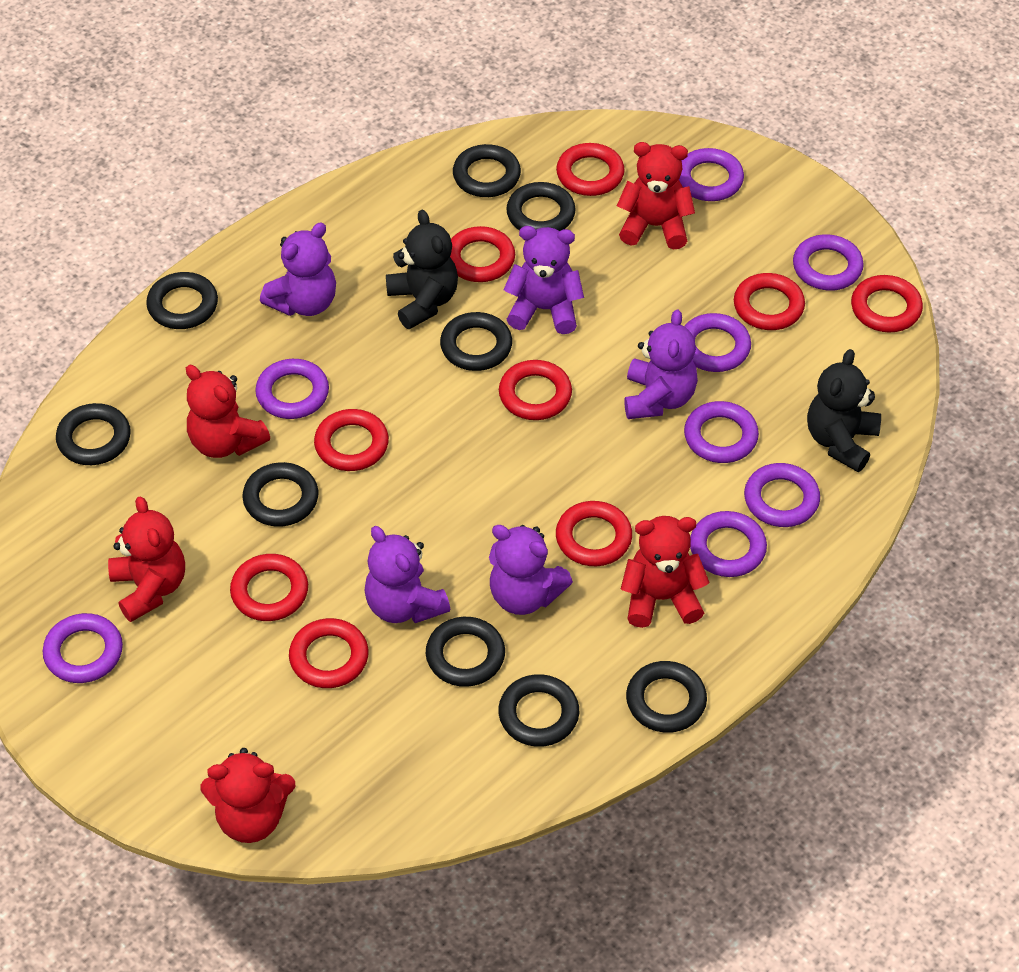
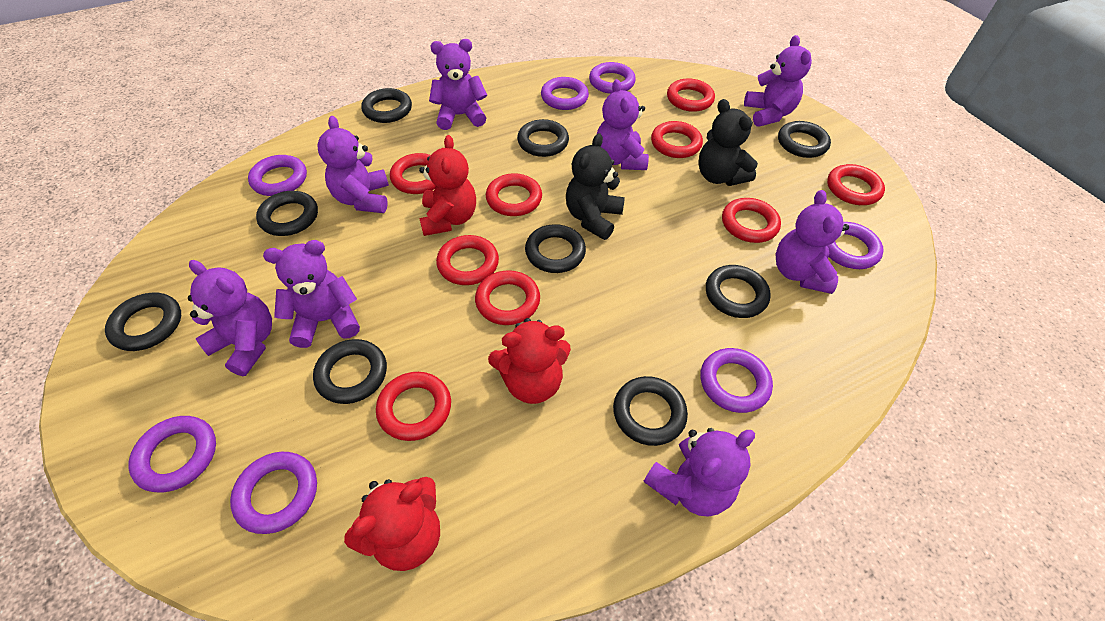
purple ring: [43,613,123,683] [255,359,329,419] [679,148,744,201] [684,313,751,372] [684,401,759,463] [690,511,767,577] [744,463,820,527] [793,234,864,291] = 8 -> [128,416,216,492] [230,452,317,534] [248,155,307,196] [541,77,589,110] [589,62,636,94] [700,348,773,413] [827,222,884,269] = 7
purple teddy bear: [260,222,336,316] [364,526,450,623] [489,525,573,615] [504,226,584,334] [624,309,698,419] = 5 -> [188,260,272,376] [263,240,360,348] [318,116,389,213] [429,39,487,130] [597,79,649,170] [643,428,755,517] [744,35,812,127] [776,190,849,294] = 8
red teddy bear: [108,496,185,622] [186,365,270,458] [200,748,296,843] [617,142,695,250] [621,516,710,628] = 5 -> [344,477,440,571] [419,135,476,236] [488,318,571,404] = 3

